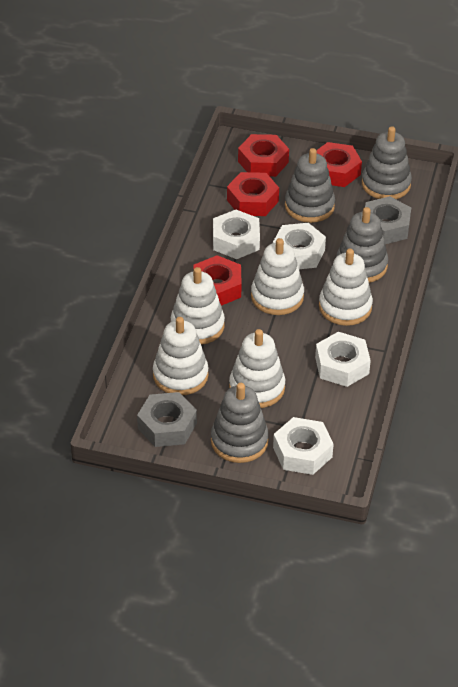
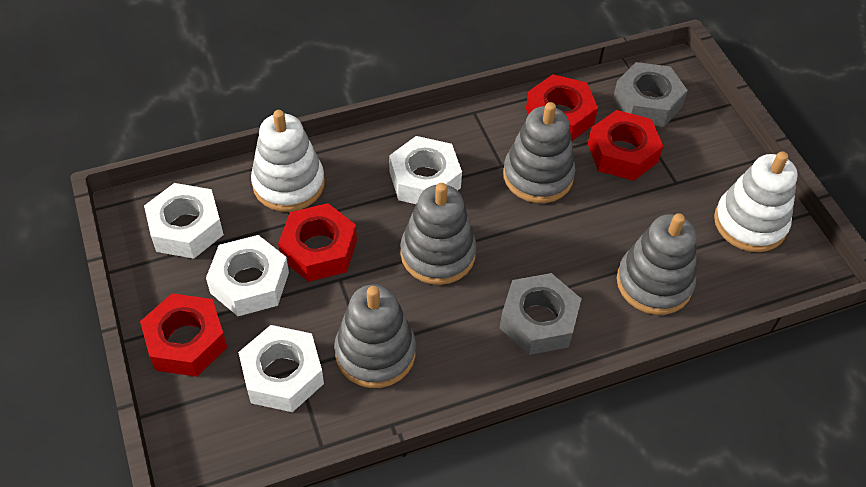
white stacking toy: [153,317,209,395] [171,267,225,345] [229,329,285,408] [251,238,304,315] [319,249,373,326] = 5 -> [251,110,325,212] [714,151,798,252] = 2

